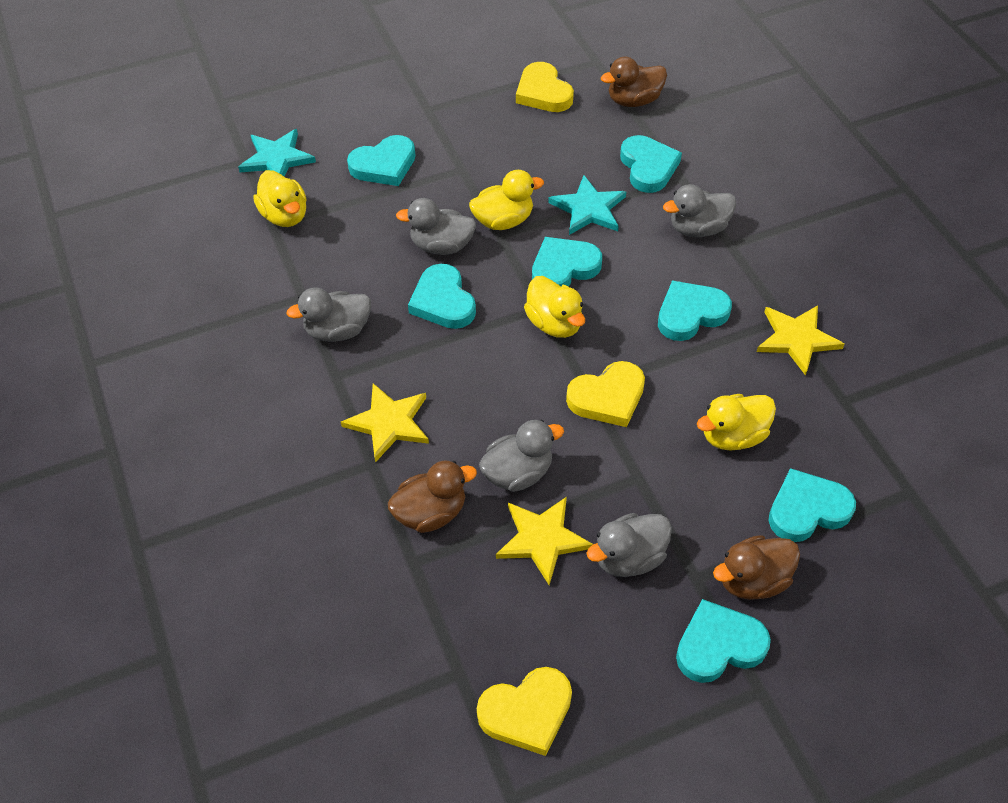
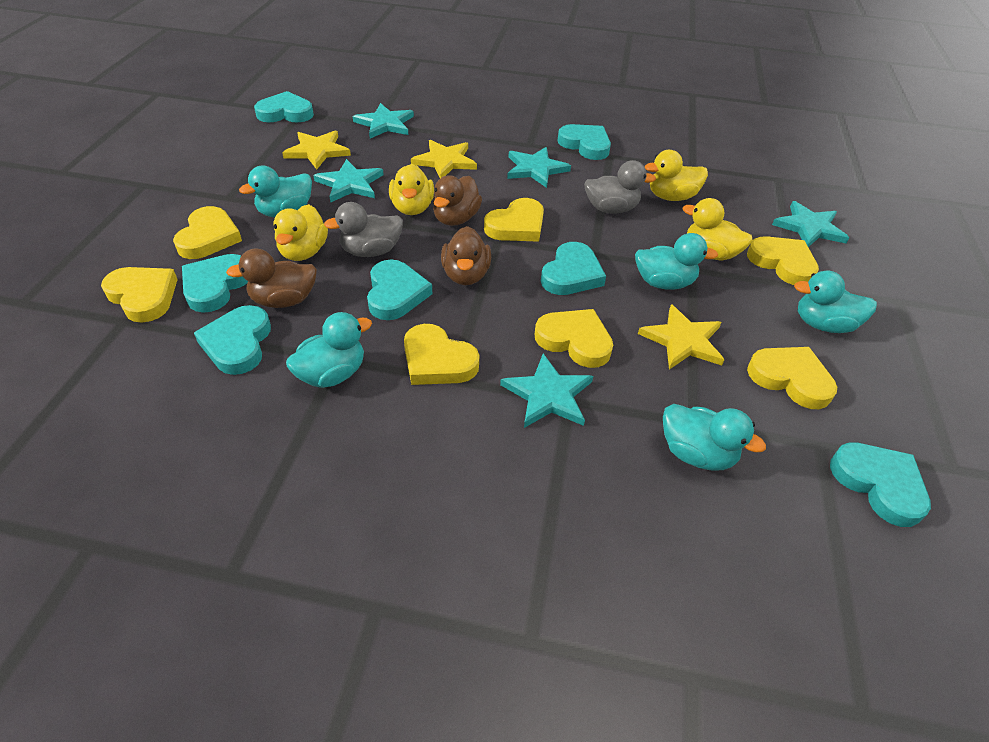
grey duck: [286,287,371,342] [396,198,476,255] [479,420,564,492] [587,513,672,577] [663,184,736,237] = 5 -> [324,202,403,257] [584,160,656,214] = 2
turquoise duck: none = 0 -> [239,166,312,217] [286,312,372,388] [635,233,718,290] [663,404,766,470] [794,270,877,333] = 5
turquoise star: [238,129,316,177] [548,175,626,235] = 2 -> [313,159,384,203] [353,103,414,138] [500,354,593,428] [507,147,571,188] [772,201,849,247] = 5
yellow heart: [477,667,572,756] [516,62,574,112] [566,361,645,427] = 3 -> [101,267,178,322] [173,206,242,259] [404,324,479,385] [484,198,544,242] [535,309,613,368] [747,236,819,285] [747,347,837,409] = 7

